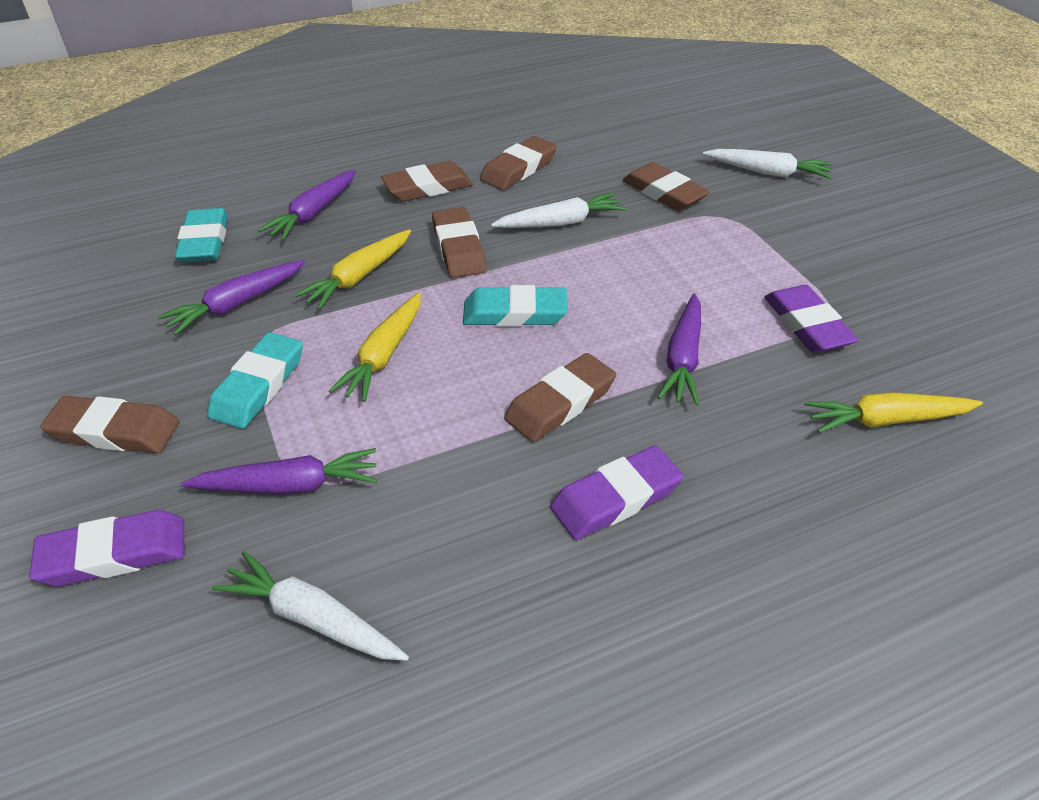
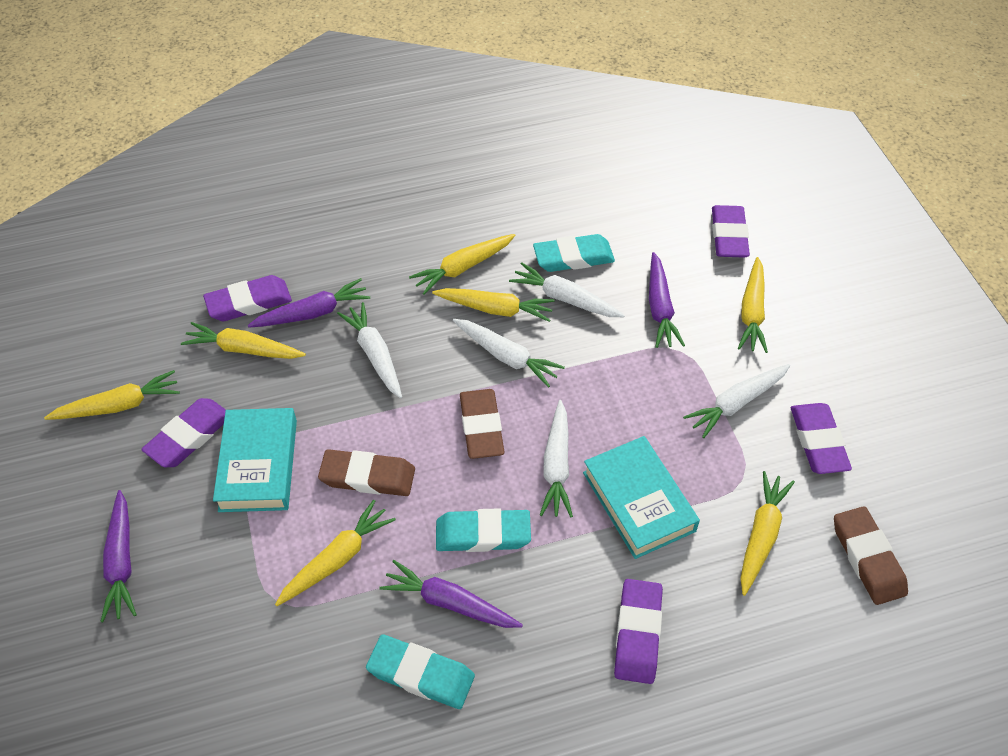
brown eraser: [40,396,179,453] [381,161,473,202] [432,207,487,278] [480,136,557,190] [504,353,616,442] [623,162,710,211] = 6 -> [318,449,415,496] [460,389,505,459] [834,506,908,605] = 3
purple eraser: [29,510,185,586] [550,445,683,540] [764,285,858,353] = 3 -> [141,398,226,467] [203,275,292,321] [614,579,663,684] [712,205,750,258] [791,403,852,474] = 5
turquoise book: none = 0 -> [213,408,297,512] [583,436,700,559] = 2
white carrot: [212,551,409,661] [491,192,626,228] [703,149,832,179] = 3 -> [337,302,402,398] [453,319,565,388] [509,262,625,317] [540,400,573,517] [683,364,790,438] = 5
yellow carrot: [294,229,411,310] [329,292,421,402] [804,392,983,433] = 3 -> [44,370,180,420] [181,322,306,359] [275,500,396,606] [409,234,515,295] [432,288,555,322] [738,257,768,353] [740,471,795,596] = 7

